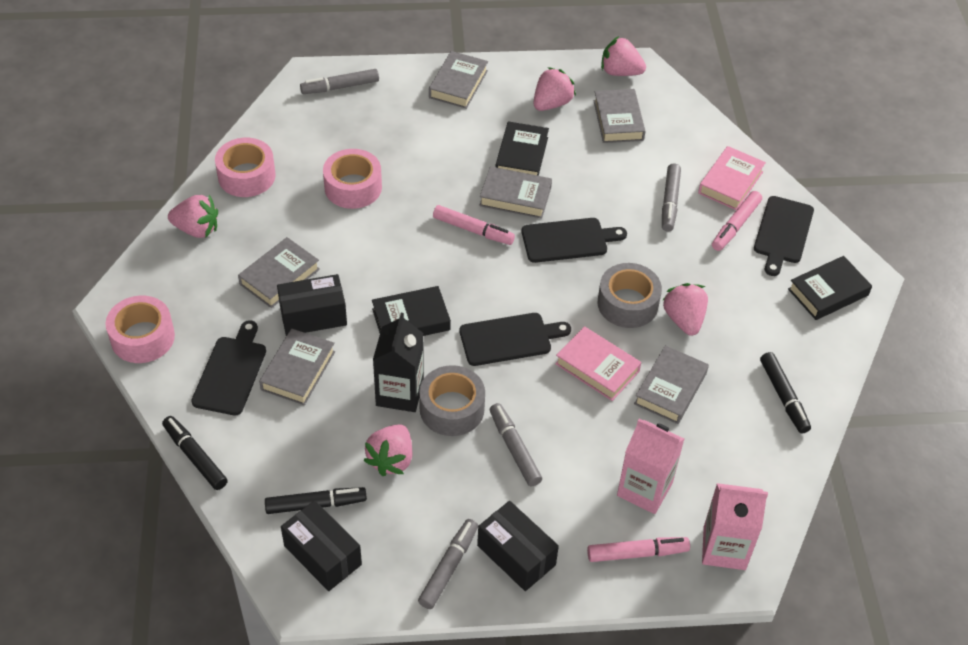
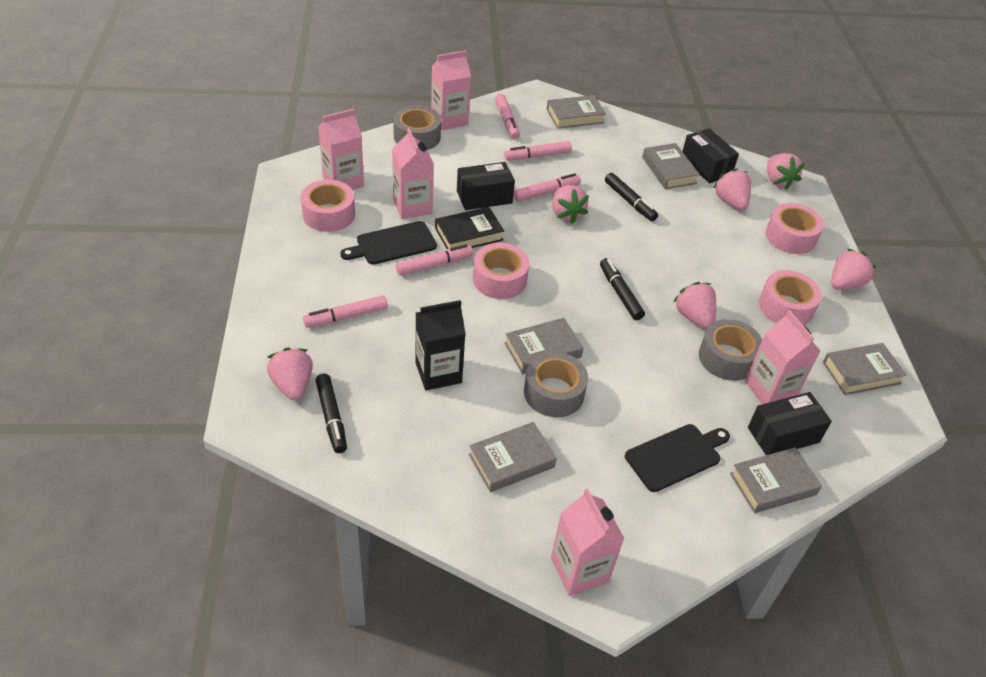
black book: [372,286,451,336] [496,121,549,176] [788,256,872,320] = 3 -> [435,207,504,249] = 1
black cutting board: [191,320,266,416] [459,313,571,366] [522,218,627,263] [754,196,814,276] = 4 -> [340,221,437,265] [625,424,730,492] = 2
grey marker: [300,69,379,94] [418,519,478,609] [490,403,542,486] [662,164,681,232] = 4 -> none = 0
grey tape: [419,365,485,436] [598,263,662,328] = 2 -> [393,105,441,150] [524,352,588,417] [699,319,763,381] = 3
pink book: [555,326,641,401] [698,146,766,210] = 2 -> none = 0
pink carton: [617,419,684,514] [702,483,768,570] = 2 -> [318,109,364,190] [392,128,434,219] [431,50,471,130] [551,488,625,596] [745,310,820,404] = 5
pink marker: [433,205,515,245] [587,537,690,562] [712,191,762,251] = 3 -> [303,295,388,327] [396,244,473,276] [495,93,520,139] [504,141,572,161] [514,173,581,201] = 5
pink strawberry: [168,195,218,238] [364,424,412,476] [534,67,576,111] [601,36,646,76] [662,283,708,336] = 5 -> [267,347,313,400] [552,185,589,224] [673,282,716,329] [713,169,751,210] [767,153,805,190] [831,248,877,290] = 6
pink tape: [106,296,175,363] [215,138,276,197] [323,149,382,209] = 3 -> [301,180,355,232] [473,243,529,299] [759,270,822,325] [765,203,824,254] = 4

